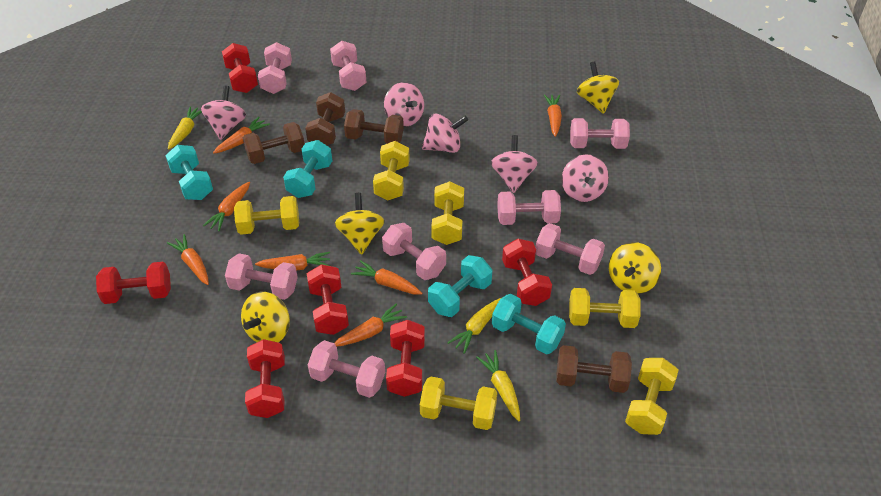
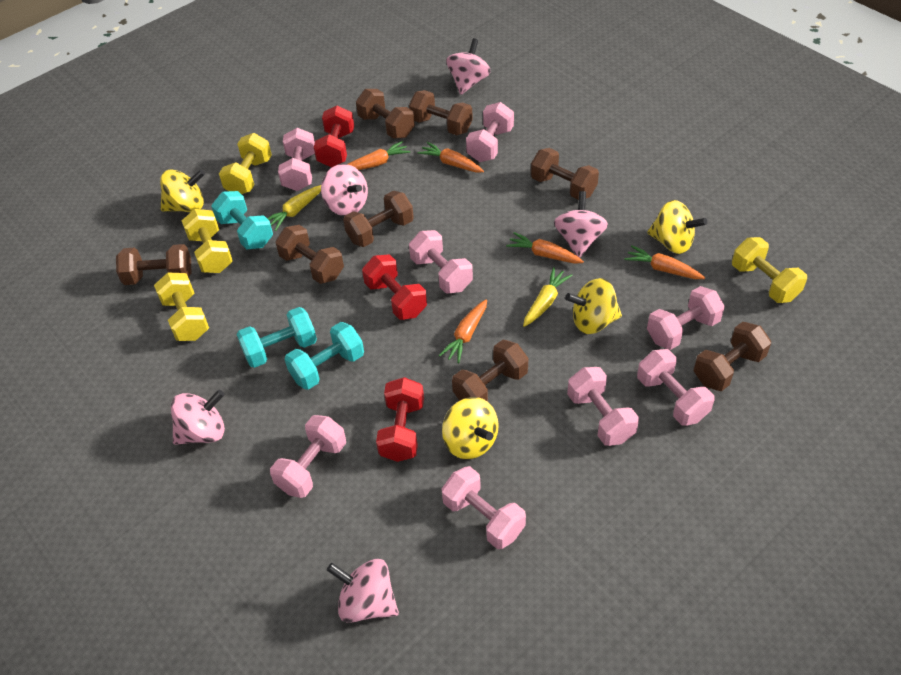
brown dumbbell: [243,122,304,164] [305,92,345,145] [344,109,404,144] [556,345,632,393] = 4 -> [116,244,191,285] [276,225,344,284] [343,191,414,247] [356,89,415,139] [409,90,473,135] [452,340,528,401] [531,148,599,200] [694,322,771,391] = 8
orange carrot: [167,234,209,285] [203,182,250,231] [213,117,270,153] [255,252,330,270] [335,304,407,347] [351,260,423,295] [544,94,562,137] = 7 -> [348,141,410,170] [418,142,484,172] [439,299,487,363] [506,232,584,264] [624,245,705,279] = 5
red dumbbell: [96,262,171,304] [222,43,258,93] [245,339,285,418] [307,264,349,335] [386,320,425,397] [502,238,552,306] = 6 -> [314,106,354,167] [362,254,427,320] [376,377,424,462] = 3
turquoise dumbbell: [165,145,213,200] [283,140,332,198] [428,255,492,317] [492,294,566,355] = 4 -> [211,191,273,250] [237,307,317,368] [285,322,364,390] = 3
yellow carrot: [168,106,202,150] [447,298,501,354] [476,350,520,421] = 3 -> [267,185,321,231] [523,267,573,327] = 2
yellow dumbbell: [234,196,299,235] [373,141,410,200] [420,376,498,430] [431,181,464,245] [569,288,641,328] [625,358,678,435] = 6 -> [154,273,209,341] [182,209,233,273] [219,133,272,194] [732,237,807,303] = 4

